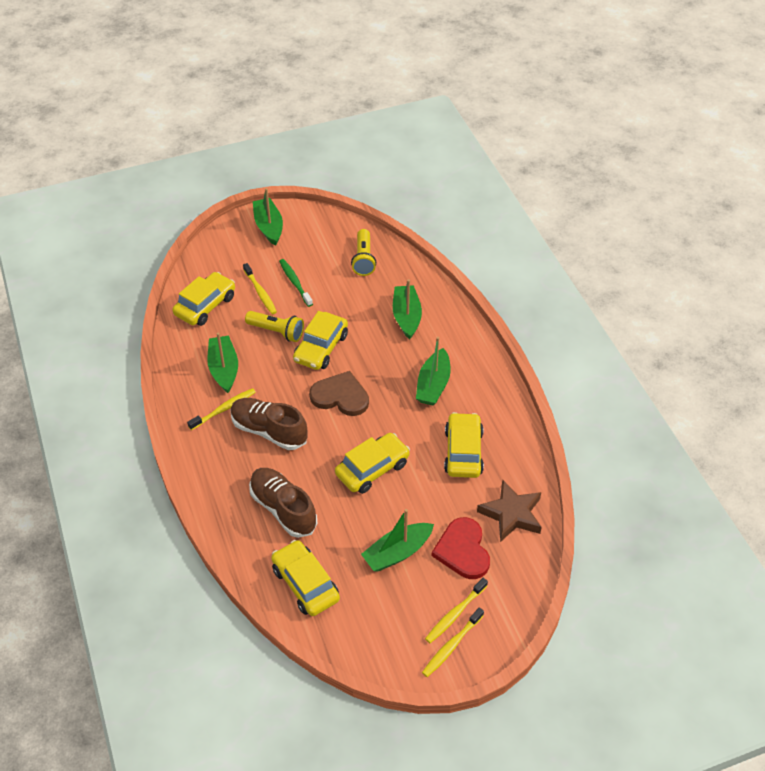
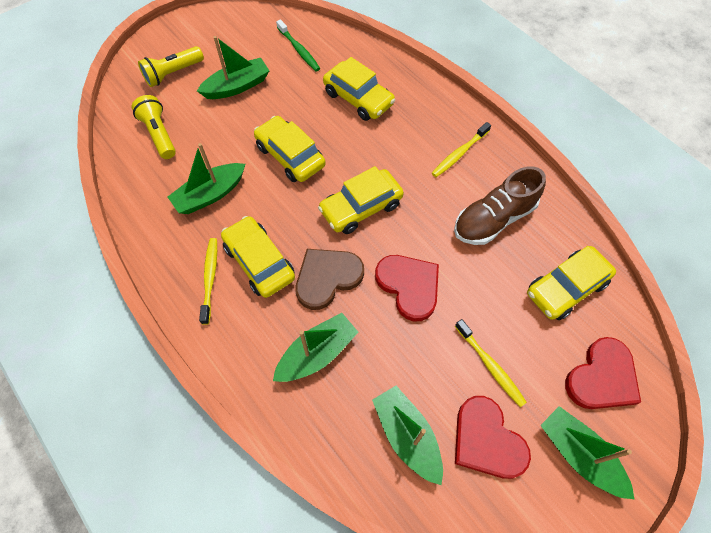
brown shoe: [231,398,308,450] [249,468,317,538] = 2 -> [454,166,546,245] = 1
brown star: [477,480,542,542] = 1 -> none = 0
red heart: [432,517,490,579] = 1 -> [375,255,439,321] [455,396,531,479] [565,337,641,409] = 3
yellow toothbrush: [187,388,256,430] [243,263,277,314] [422,607,484,677] [425,578,488,643] = 4 -> [199,238,217,325] [432,122,491,177] [455,319,527,407] = 3

